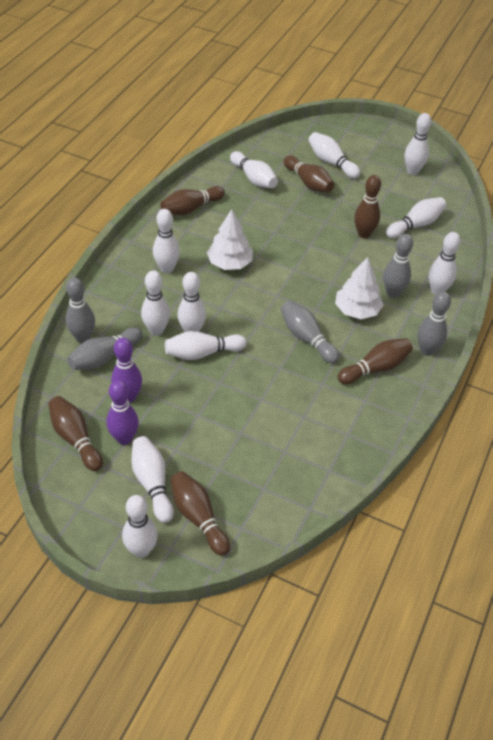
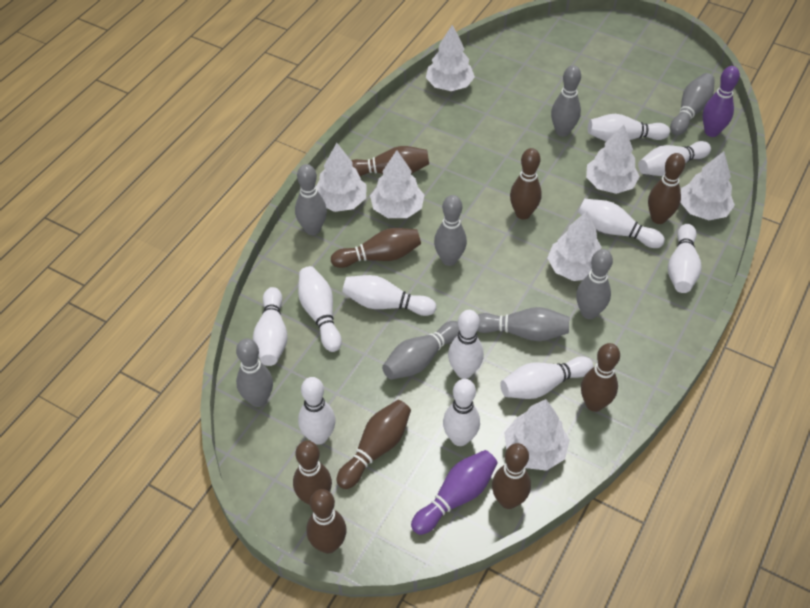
brown bowling pin: [48,396,103,471] [160,186,225,215] [170,471,230,556] [283,155,334,192] [338,338,413,384] [354,175,381,238] = 6 -> [293,441,332,505] [306,489,347,554] [331,228,421,268] [336,400,411,489] [351,146,429,176] [492,443,531,509] [510,148,542,219] [581,343,620,412] [648,153,685,224] = 9
grey bowling pin: [66,278,95,343] [67,327,143,370] [281,301,339,364] [383,234,413,298] [417,292,451,356] = 5 -> [236,338,273,407] [295,164,327,235] [382,321,460,380] [434,195,467,266] [477,307,569,341] [551,65,581,137] [576,249,613,319] [670,73,715,135] = 8
white tree: [207,209,253,270] [335,257,384,319] = 2 -> [316,143,367,212] [370,150,424,218] [426,25,475,91] [504,399,570,471] [548,211,602,281] [586,125,640,194] [680,151,735,220] = 7

